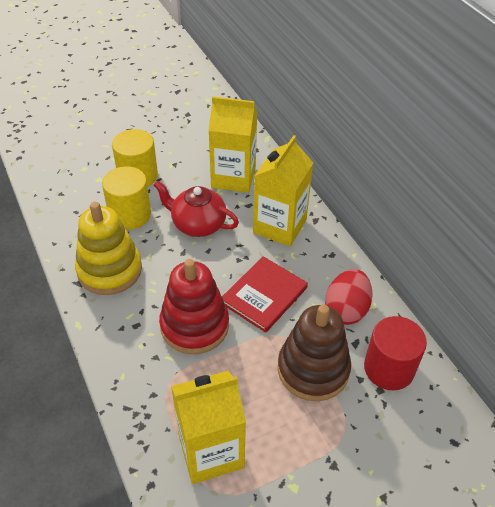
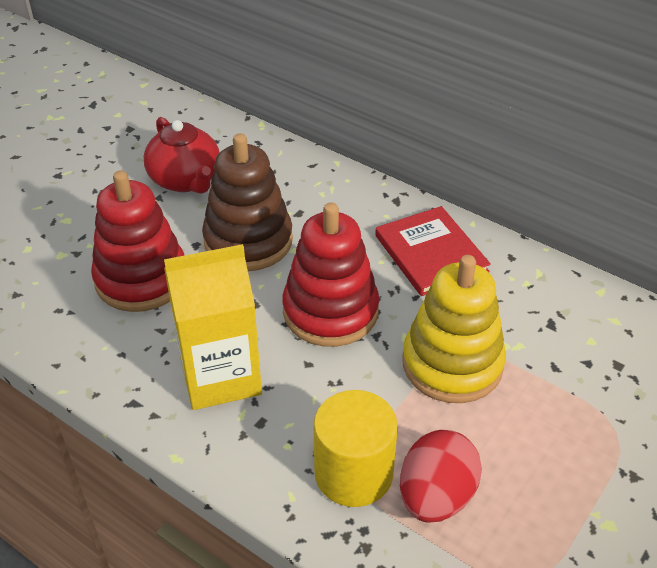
red cylinder: [364,316,427,390] = 1 -> none = 0
red stacking toy: [159,259,229,354] = 1 -> [91,170,185,312] [282,203,379,347] = 2
yellow carton: [171,371,246,484] [208,96,257,193] [253,135,313,246] = 3 -> [164,244,262,410] = 1
yellow cylinder: [102,166,151,230] [112,129,158,186] = 2 -> [314,390,398,507] = 1

